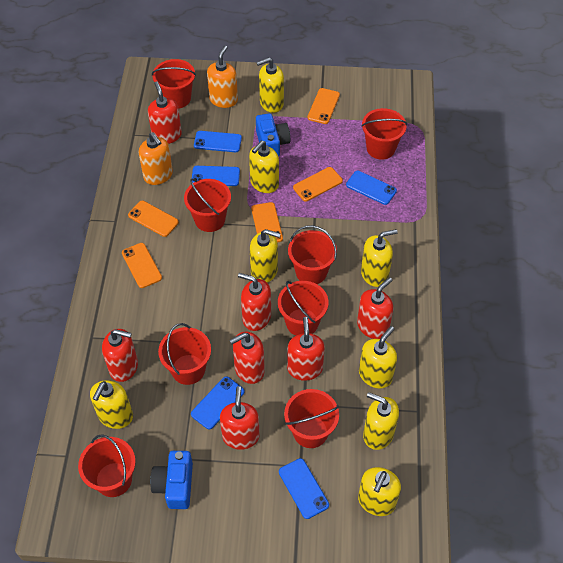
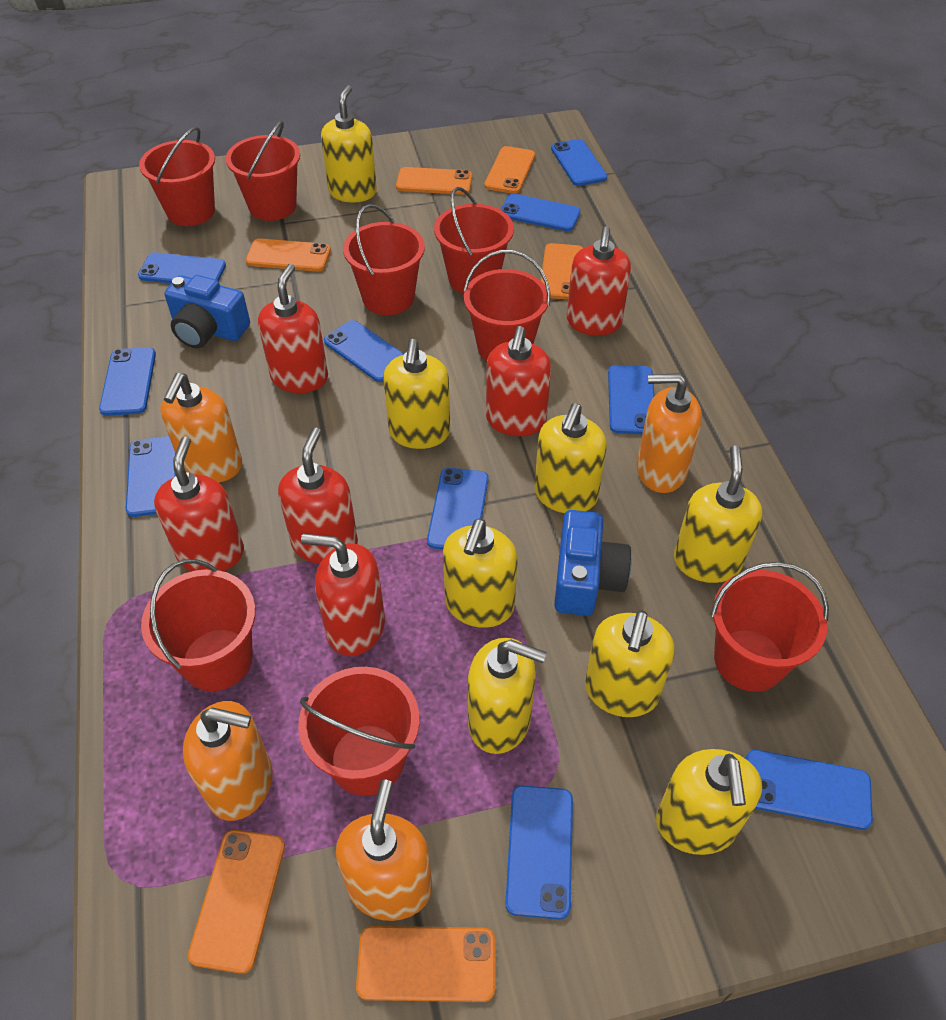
blue phone: [191,377,245,429] [192,166,240,186] [194,131,242,152] [279,458,329,519] [346,171,397,205] = 5 -> [99,347,156,416] [126,436,176,517] [138,252,226,283] [324,320,404,382] [427,468,489,550] [500,194,581,231] [505,785,573,920] [551,139,607,186] [608,365,654,435] [746,750,873,830] = 10
orange phone: [122,243,162,288] [128,201,179,237] [251,202,283,242] [293,167,343,202] [307,88,340,124] = 5 -> [188,830,285,974] [246,238,331,272] [356,926,495,1002] [396,167,472,195] [484,146,535,194] [541,243,583,300] = 6
orange soap dispenser: [139,132,173,185] [207,46,238,108] = 2 -> [161,373,242,483] [183,701,273,821] [336,780,432,921] [637,373,702,493] = 4
red soap dispenser: [102,329,138,382] [148,81,182,144] [220,386,260,450] [230,332,265,384] [238,273,271,331] [287,317,325,381] [357,277,393,339] = 7 -> [154,437,244,571] [258,264,328,393] [278,427,358,564] [301,534,385,656] [486,326,551,436] [567,226,631,336] = 6

